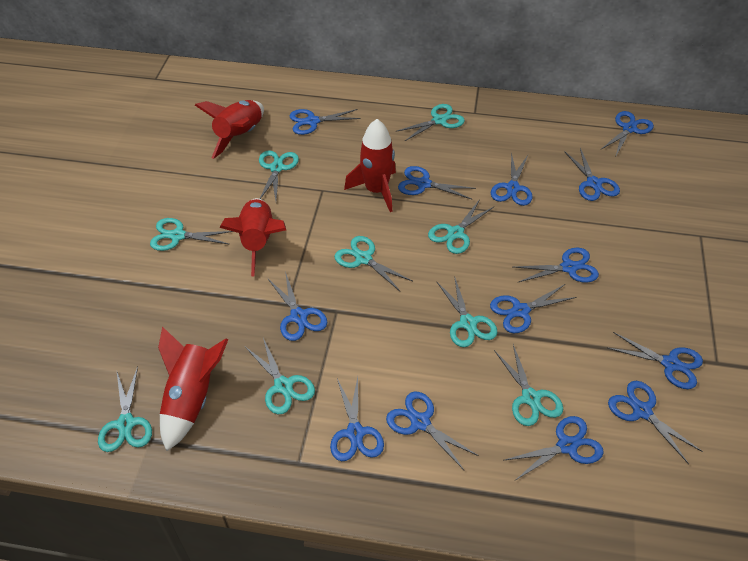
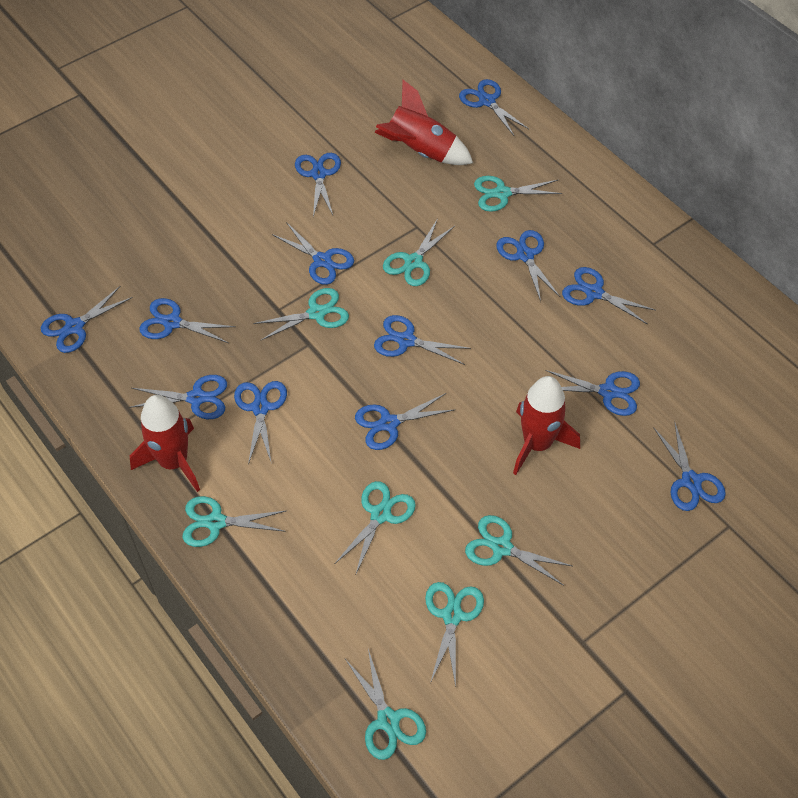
red rocket: [158,326,228,451] [195,100,264,159] [219,198,286,276] [344,119,396,212] = 4 -> [130,395,200,492] [375,80,473,165] [513,376,580,475] = 3
turquoise scissors: [98,366,152,452] [150,218,233,251] [245,338,315,414] [259,151,299,200] [334,236,413,292] [395,104,465,142] [428,199,495,254] [436,276,498,347] [494,344,563,426] = 9 -> [182,496,286,547] [253,288,349,340] [335,481,416,576] [345,649,426,760] [383,218,455,286] [425,582,484,687] [465,515,572,586] [474,176,562,212] = 8

